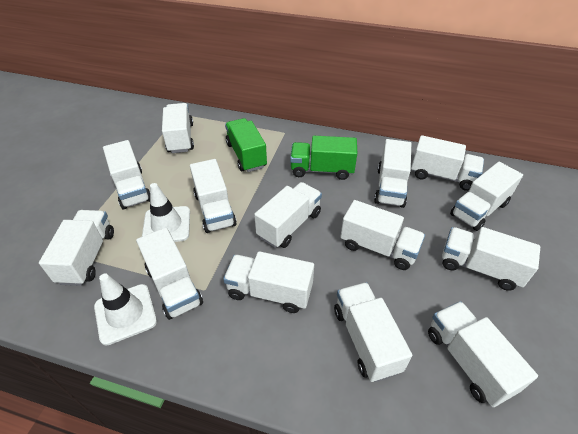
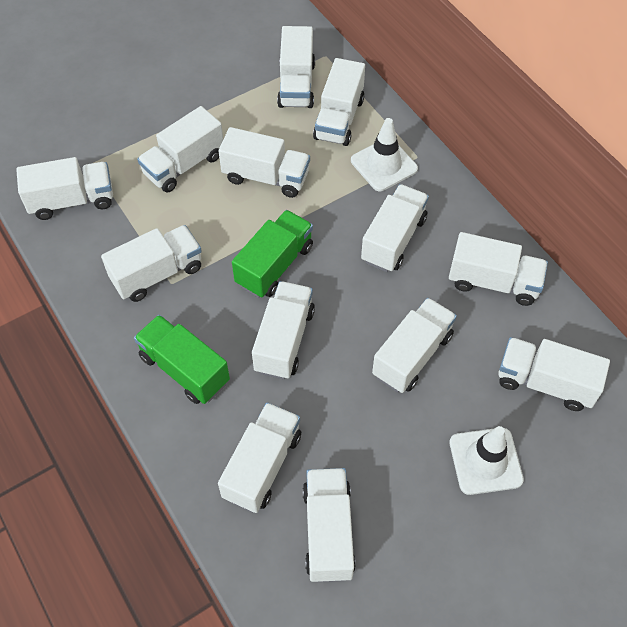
white truck: [39,210,114,286] [103,140,150,209] [136,228,203,320] [162,103,194,153] [190,159,237,233] [223,251,314,313] [254,182,322,248] [334,282,412,382] [340,200,425,270] [374,139,411,208] [411,135,484,191] [428,301,538,407] [442,227,540,291] [450,162,523,231] = 14 -> [16,157,113,220] [101,225,202,302] [137,106,223,193] [218,402,301,513] [219,127,310,198] [252,281,315,380] [277,26,315,108] [303,468,356,582] [313,58,365,146] [361,184,429,272] [372,298,457,393] [449,232,548,306] [498,337,610,411] = 13

